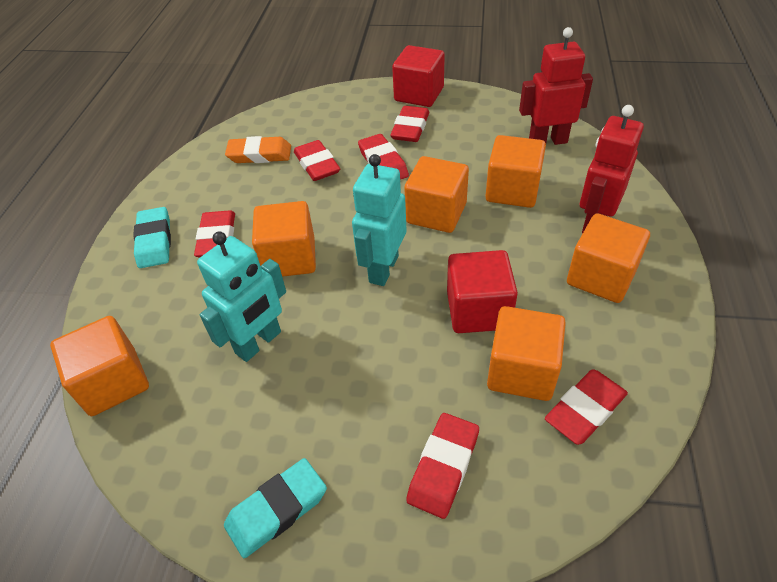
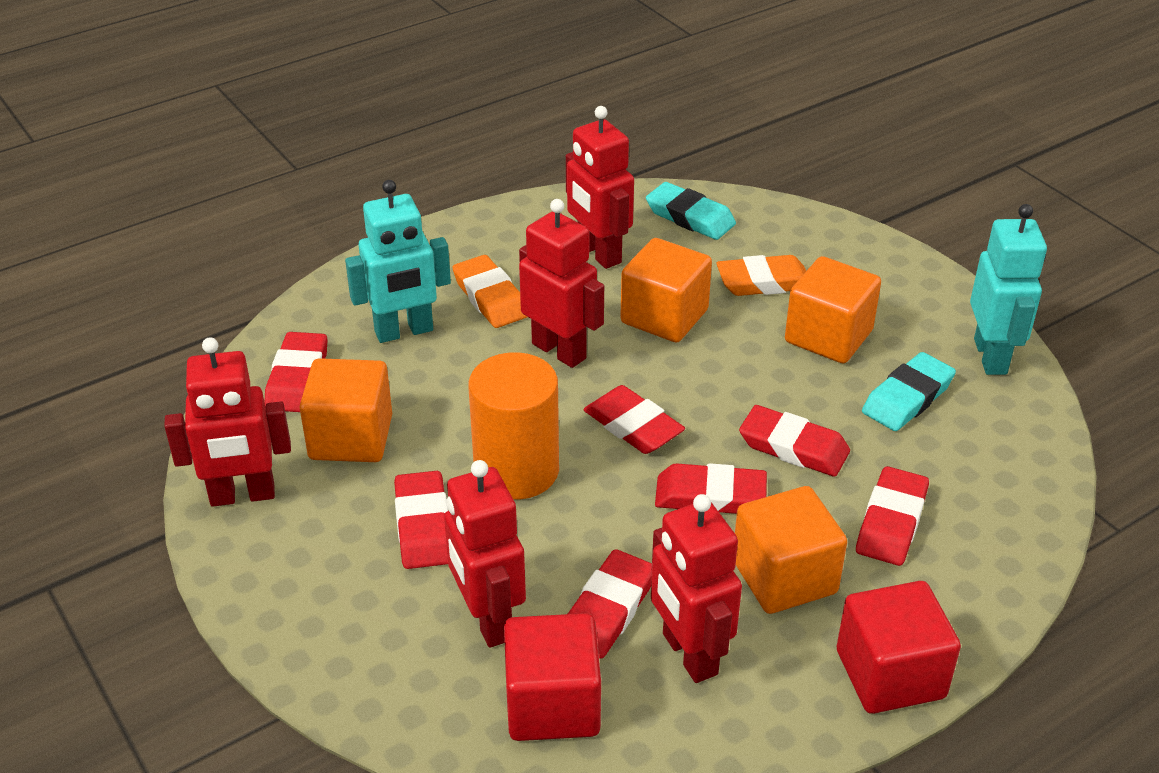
orange cube: [50,316,149,416] [252,201,316,277] [404,156,469,233] [485,135,546,208] [487,306,566,401] [567,213,650,303] = 6 -> [300,358,392,462] [620,238,712,342] [735,486,847,614] [785,256,881,364] = 4
orange cylinder: none = 0 -> [468,352,559,500] = 1
orange eraser: [225,136,291,163] = 1 -> [453,255,527,328] [716,255,806,296] = 2
red eraser: [194,210,235,258] [294,140,340,181] [358,134,409,180] [390,106,429,142] [406,413,479,519] [545,369,628,445] = 6 -> [264,332,327,412] [394,471,448,569] [568,549,652,659] [583,385,685,454] [655,463,767,514] [739,405,850,477] [856,466,929,566] = 7
red robot: [519,27,593,145] [580,105,644,234] = 2 -> [164,337,291,507] [444,460,526,648] [519,199,604,368] [566,106,634,269] [651,494,742,683] = 5

